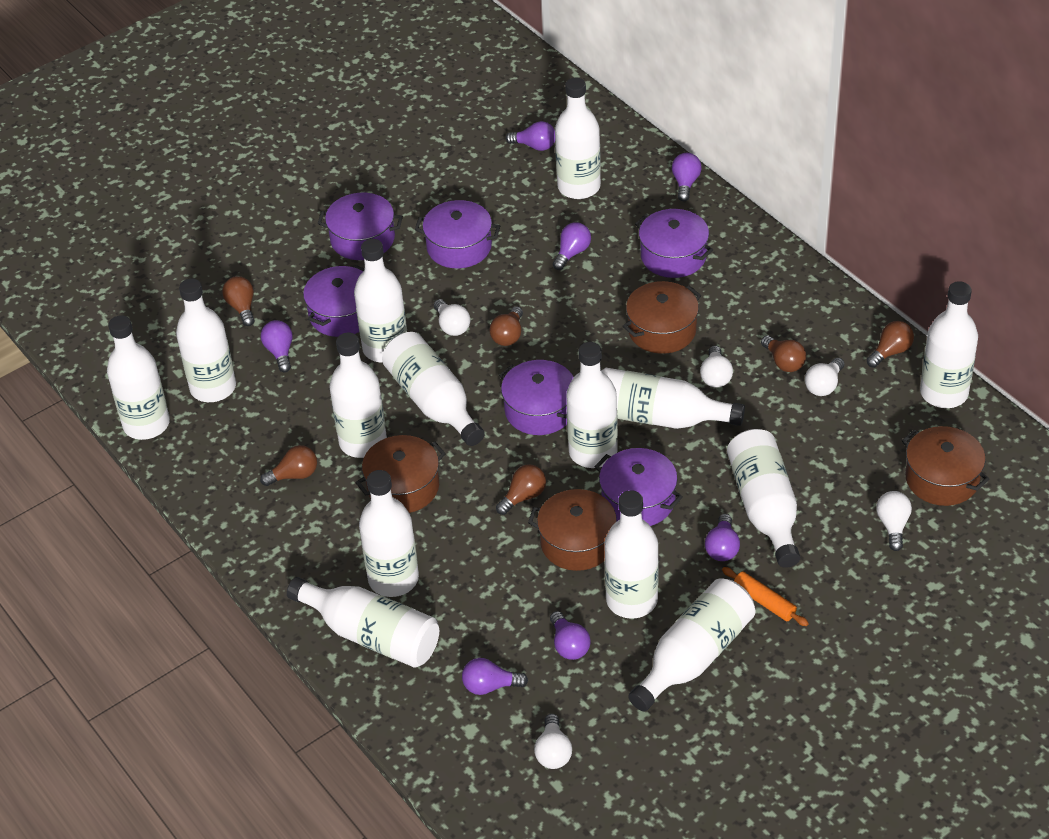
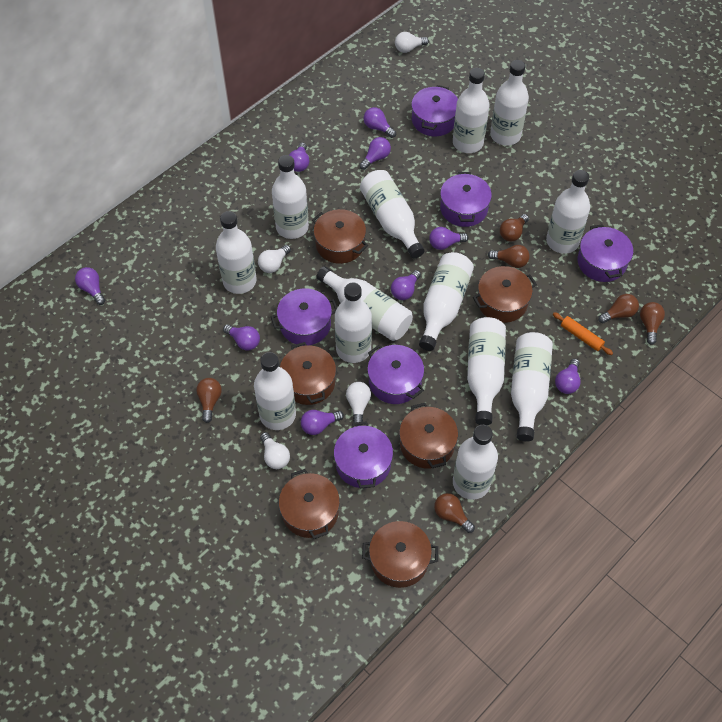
brown pot: [356,435,446,513] [528,489,617,571] [623,281,702,354] [902,426,989,506] = 4 -> [279,469,340,539] [280,342,336,405] [312,209,368,264] [362,521,438,588] [399,403,458,469] [473,266,537,323] = 6
purple light bulb: [261,320,293,372] [462,658,528,695] [506,121,555,151] [550,611,590,660] [553,222,591,270] [672,153,702,201] [705,514,740,561] = 7 -> [75,267,105,305] [223,324,260,350] [289,143,309,172] [301,410,344,435] [359,137,391,170] [364,107,396,138] [391,270,421,300] [429,227,469,250] [555,359,581,394] = 9
white bottle: [107,315,170,440] [176,278,236,402] [287,577,439,668] [329,333,387,458] [354,239,407,363] [359,470,419,597] [382,332,485,446] [555,78,601,199] [566,342,618,468] [602,368,745,429] [604,490,659,619] [628,578,755,711] [727,429,800,568] [920,281,978,408] = 14 -> [216,211,257,294] [254,352,296,430] [272,155,309,239] [316,266,413,341] [335,282,372,363] [360,170,425,258] [419,252,474,351] [453,68,489,153] [453,425,498,500] [467,317,506,425] [490,60,529,146] [511,332,553,442] [546,170,590,254] = 13
white light bulb: [434,299,470,336] [534,714,572,769] [700,346,733,388] [805,358,845,396] [876,491,912,551] = 5 -> [258,245,291,273] [260,432,290,469] [346,382,371,426] [395,32,429,53] = 4

